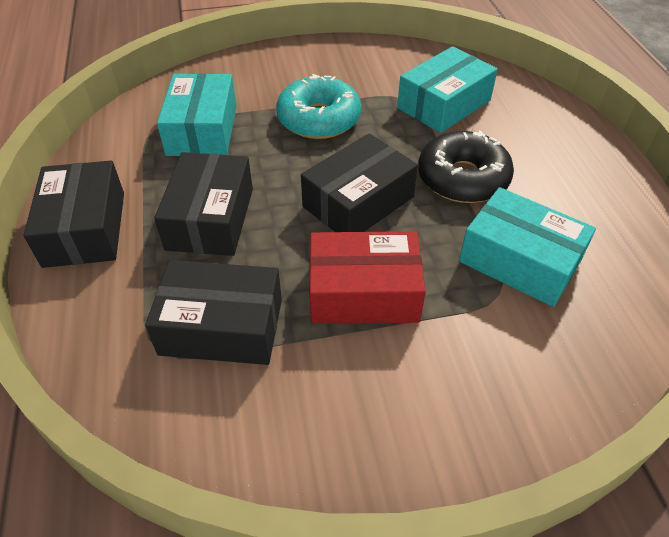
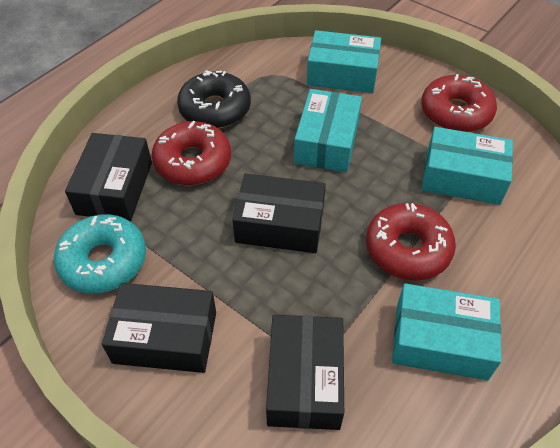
red box: [309,231,426,324] = 1 -> none = 0
red donut: none = 0 -> [152,121,231,185] [366,203,456,281] [421,74,497,132] = 3
turquoise box: [157,73,237,156] [397,46,498,133] [459,187,596,307] = 3 -> [294,89,362,172] [307,30,381,93] [392,283,501,380] [422,127,513,205] = 4

